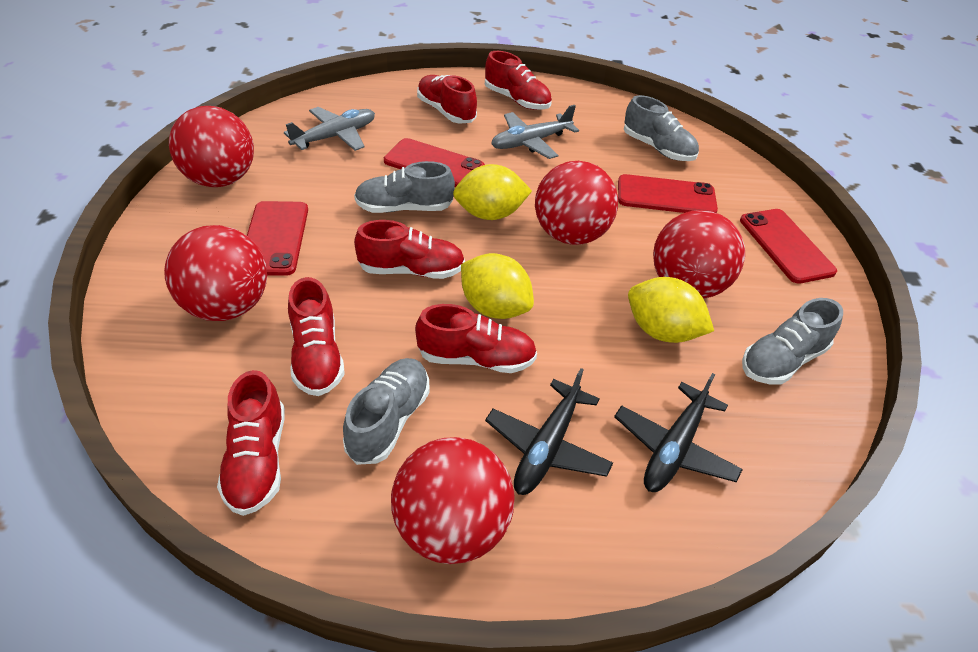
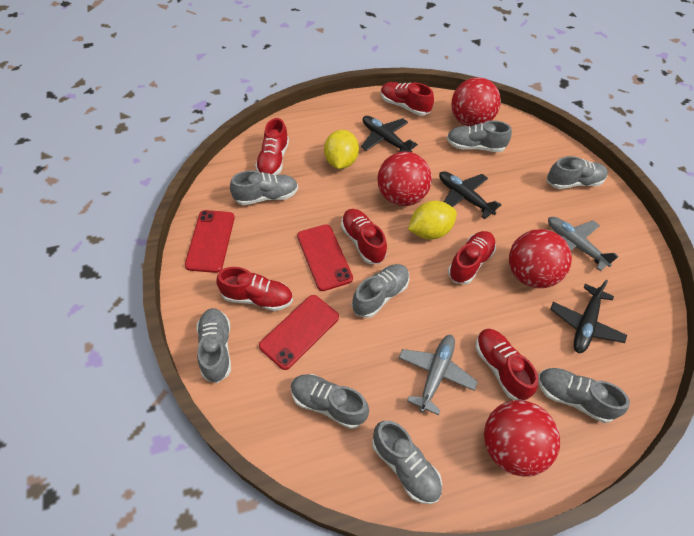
black plane: [485,368,613,495] [614,373,743,492] = 2 -> [361,116,418,152] [439,171,501,219] [550,279,627,353] = 3
grey shoe: [343,358,430,465] [354,161,455,213] [624,95,699,161] [742,298,843,385] = 4 -> [197,308,231,383] [230,170,298,205] [291,374,369,429] [352,264,409,318] [372,421,442,504] [447,120,512,152] [538,368,630,423] [547,156,608,189] = 8
red ball: [164,225,267,321] [169,106,254,187] [391,437,514,564] [535,161,618,245] [653,210,745,299] = 5 -> [377,151,432,206] [451,77,501,126] [484,400,560,477] [509,229,572,288] = 4
red phone: [247,201,308,276] [384,138,485,187] [618,174,718,213] [740,209,837,284] = 4 -> [185,210,235,273] [259,295,339,370] [297,224,353,291] = 3
yellow lemon: [453,164,532,220] [461,253,534,319] [628,277,714,343] = 3 -> [324,130,359,169] [408,201,457,240] = 2

